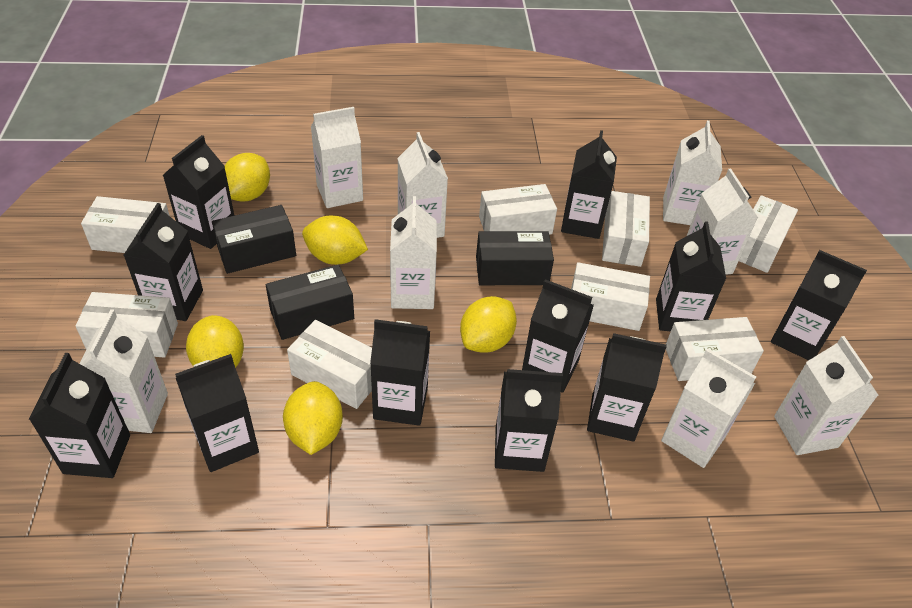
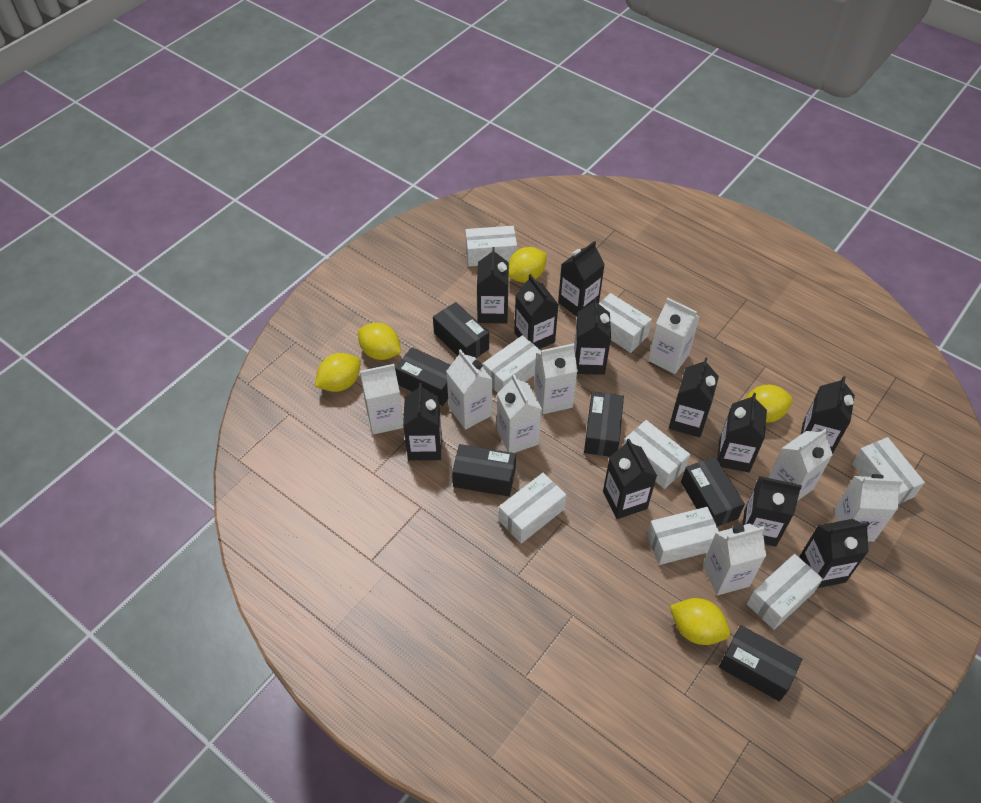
black box: [212,205,296,274] [266,264,354,340] [476,231,554,285] = 3 -> [395,347,451,406] [433,302,489,358] [452,444,516,497] [584,392,624,457] [681,457,745,527] [719,625,802,702] = 6

